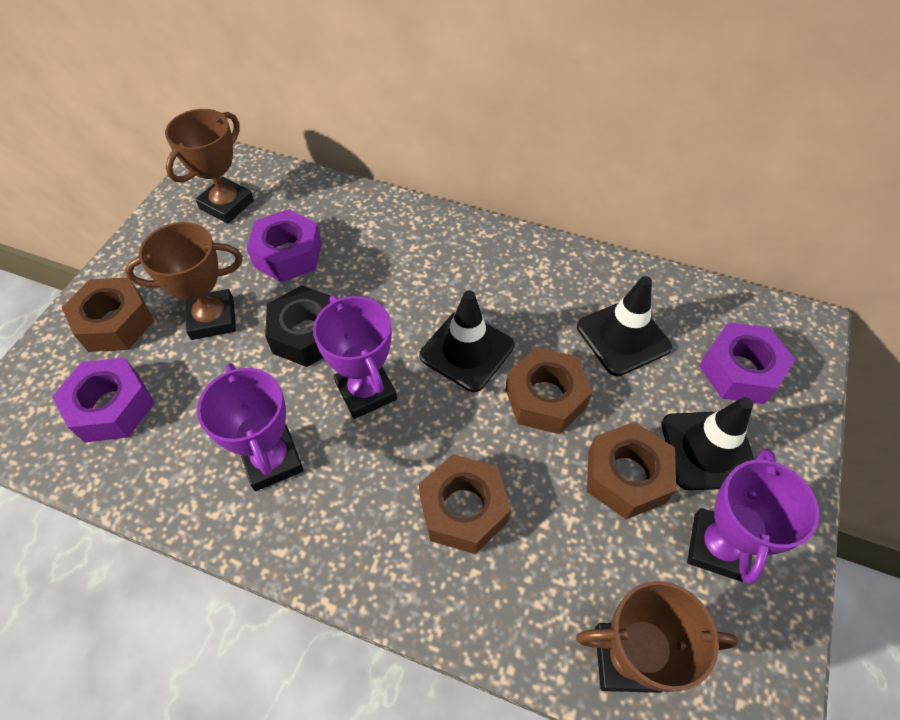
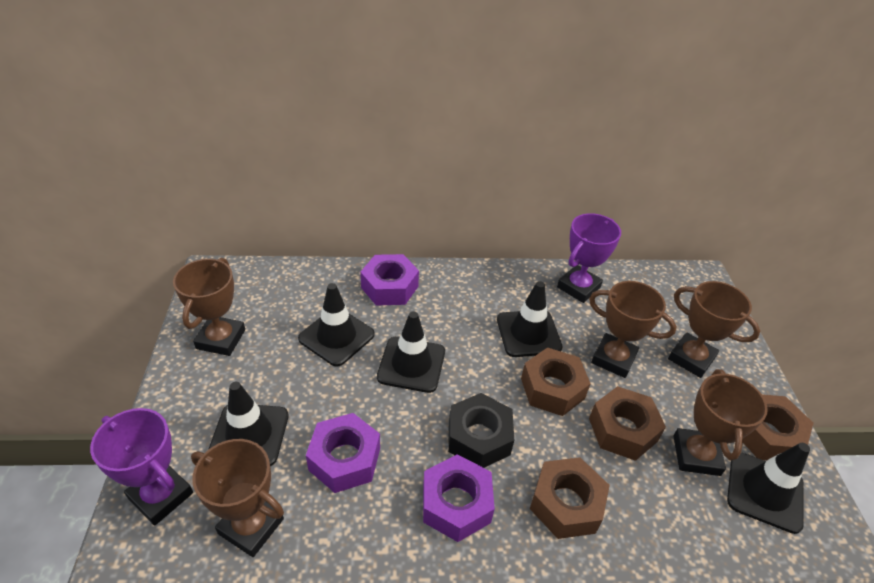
black traffic cone: [419,290,514,392] [577,276,672,376] [661,397,754,491] = 3 -> [208,382,289,466] [298,283,375,367] [377,311,445,393] [497,281,563,357] [727,443,810,534] = 5
brown trophy: [125,222,243,340] [165,109,254,224] [576,581,738,693] = 3 -> [173,258,245,356] [191,439,284,557] [589,281,677,378] [668,281,760,378] [674,369,768,476] = 5
purple trophy: [197,363,304,491] [313,295,397,419] [687,449,819,584] = 3 -> [90,408,193,526] [557,213,621,303] = 2

